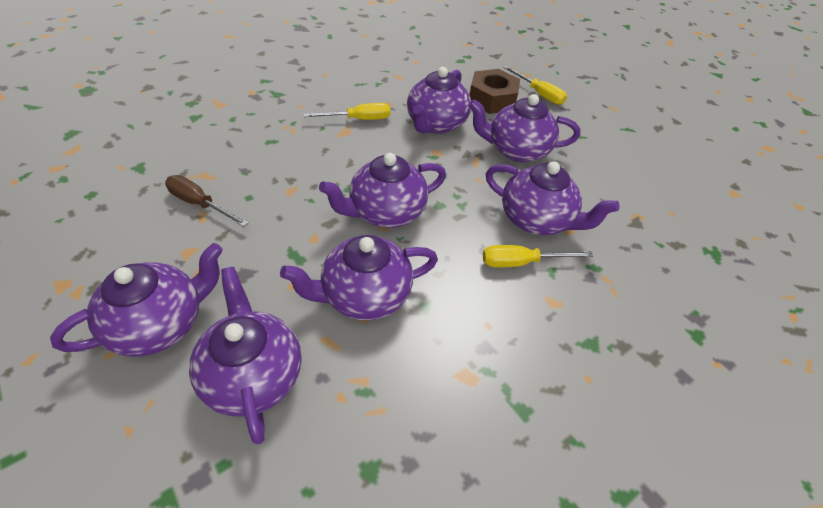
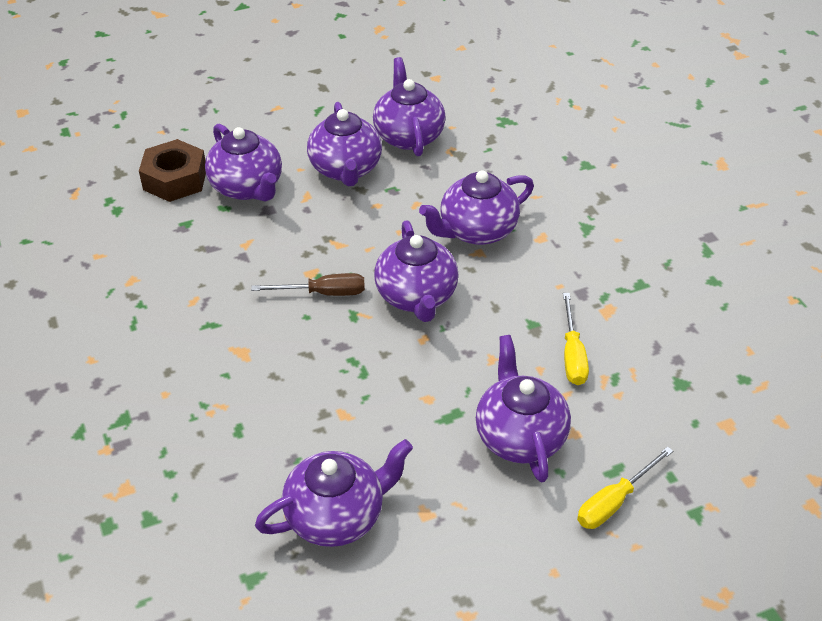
yellow screwdriver: [303,103,390,120] [483,245,593,268] [503,66,567,105] = 3 -> [563,293,589,385] [577,446,673,529] = 2

